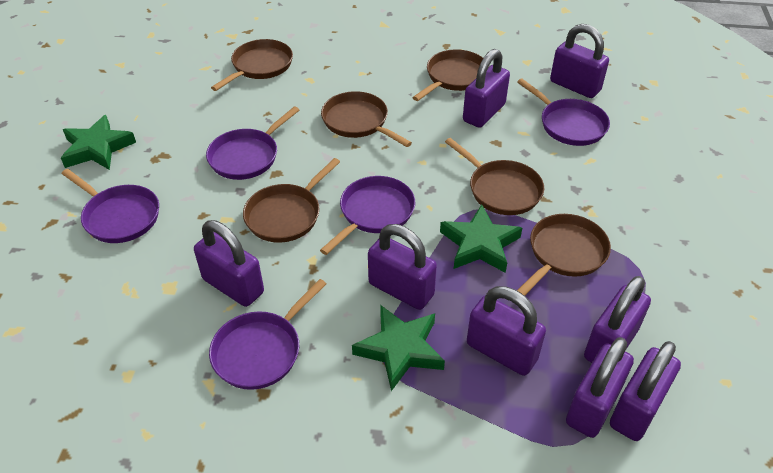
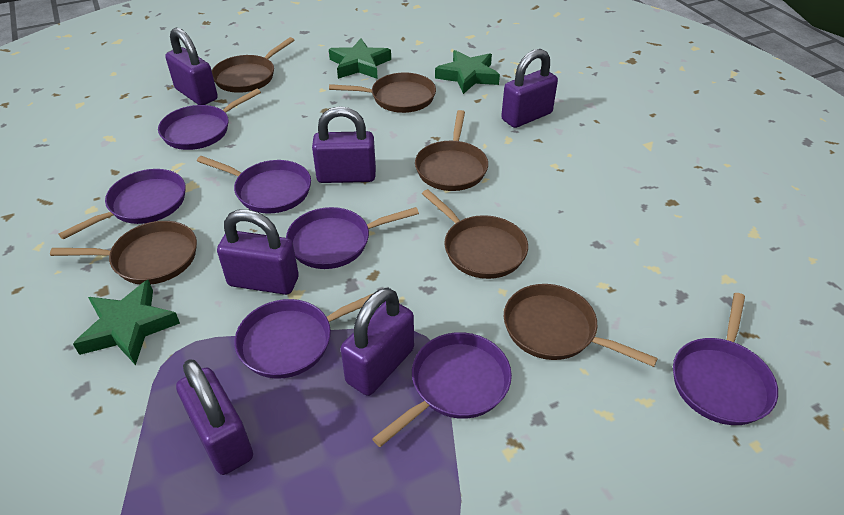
purple padlock: [194,220,264,307] [368,224,437,310] [463,49,510,128] [467,286,546,376] [550,24,609,98] [566,337,634,438] [584,276,651,363] [610,341,681,441] = 8 -> [165,27,218,105] [176,359,253,475] [217,209,299,295] [312,106,376,183] [341,288,414,396] [501,49,558,128] = 6
purple pan: [62,169,159,243] [206,106,299,180] [209,279,326,390] [320,176,415,255] [517,78,610,146] = 5 -> [58,169,186,240] [158,89,261,150] [197,156,311,213] [234,294,372,379] [286,207,419,269] [372,332,512,447] [673,293,778,425] = 7

